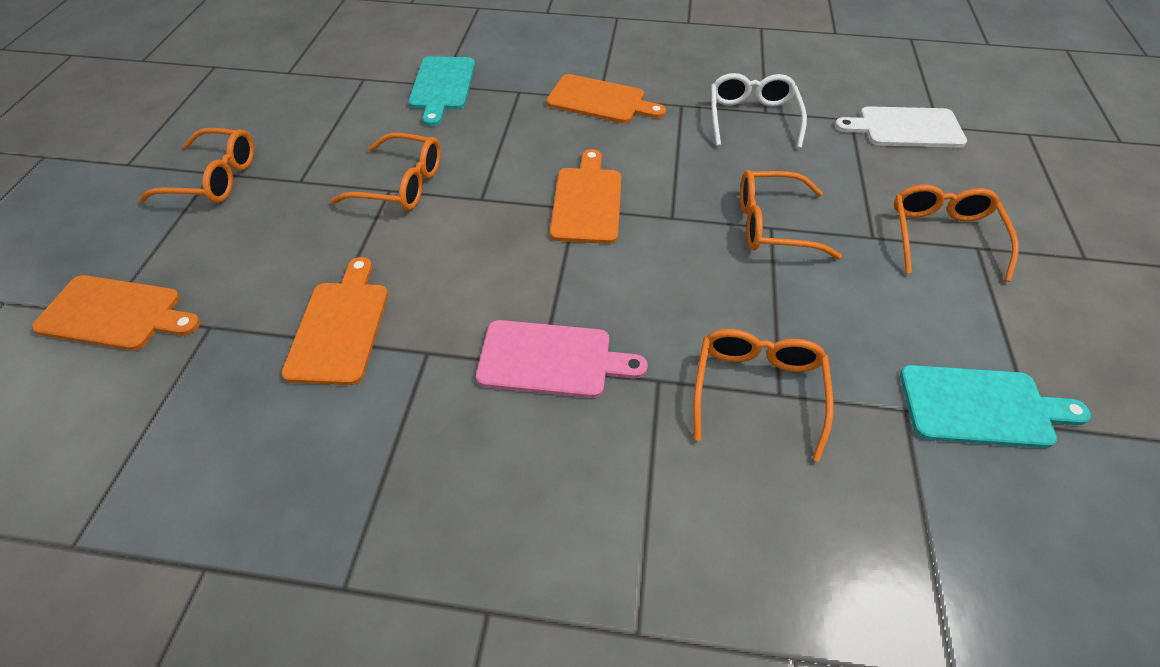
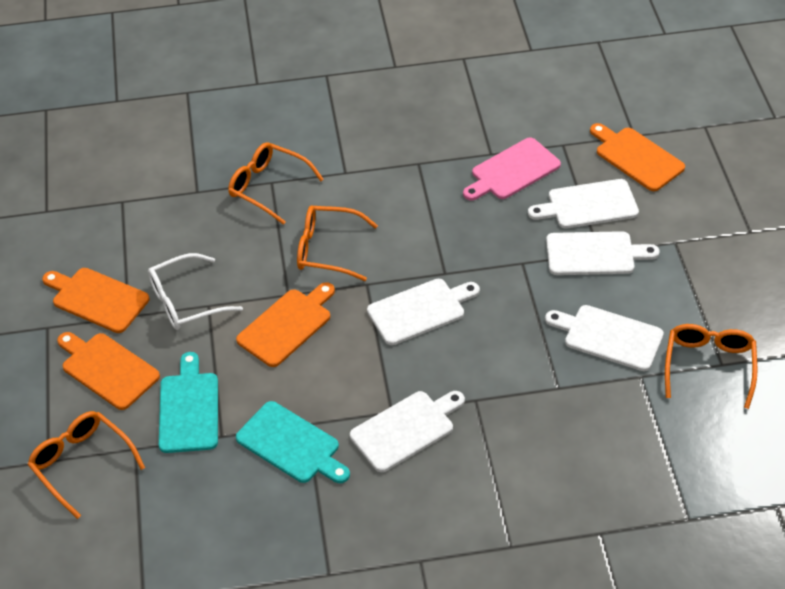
orange glasses: [139,128,254,203] [330,133,441,211] [693,329,834,462] [740,170,842,259] [894,184,1019,282] = 5 -> [27,411,145,519] [228,142,324,225] [297,205,378,281] [665,324,757,409] = 4
white cutting board: [835,106,967,148] = 1 -> [350,391,465,472] [367,279,480,345] [528,179,639,229] [545,305,664,371] [546,231,660,275] = 5

